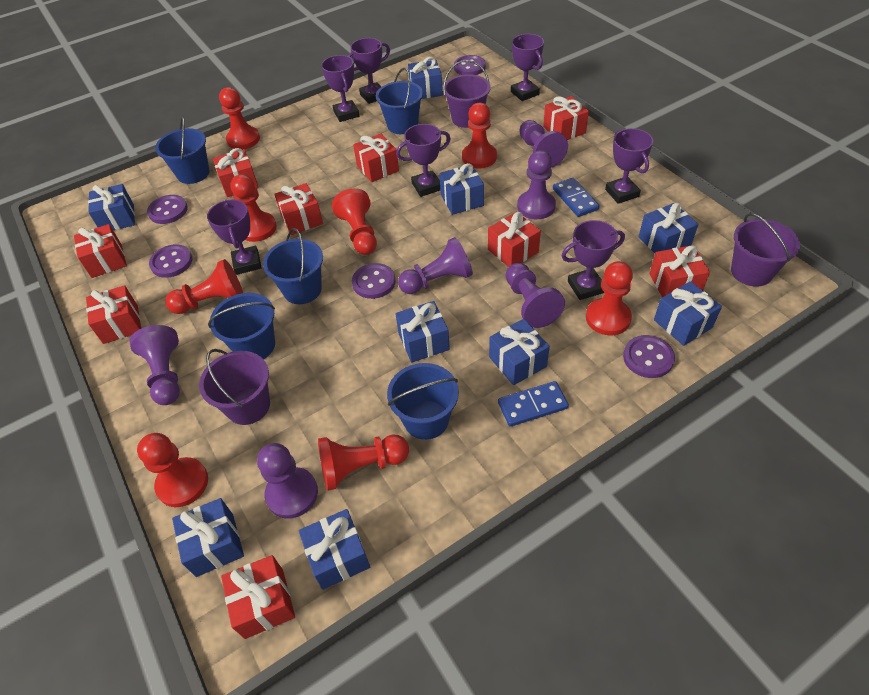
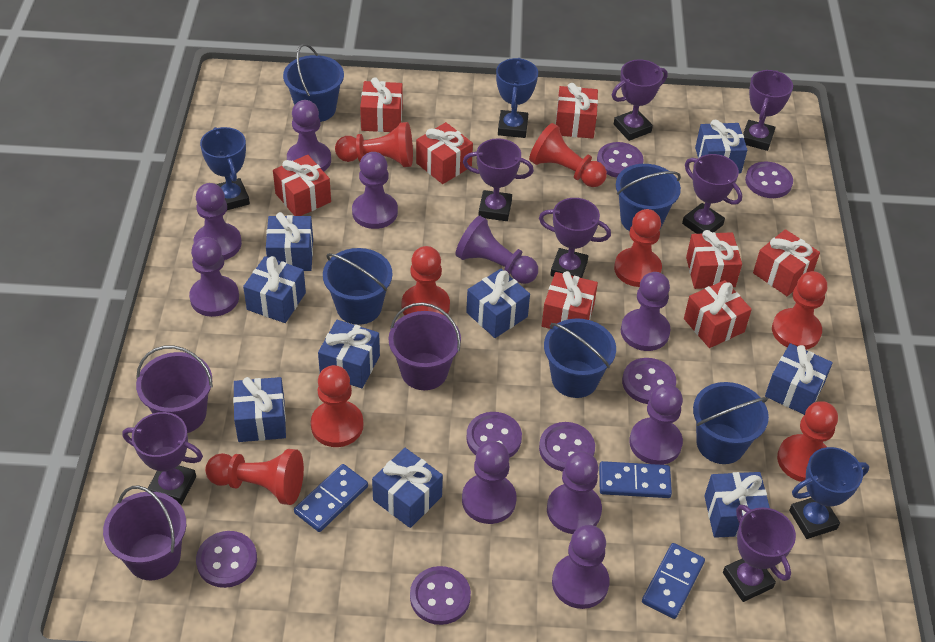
blue domino: [498,381,569,427] [553,178,600,217] = 2 -> [294,464,368,532] [599,461,672,498] [642,543,705,619] = 3
blue trophy: none = 0 -> [200,127,250,210] [496,58,538,138] [789,447,869,539] = 3
purple button: [147,195,188,224] [149,244,192,278] [352,263,396,299] [454,55,486,75] [623,335,675,378] = 5 -> [196,531,257,588] [410,566,471,625] [466,412,522,458] [539,422,595,472] [597,142,643,178] [622,358,676,404] [745,162,793,198] = 7
purple pawn: [129,325,180,405] [257,443,318,519] [398,237,473,294] [506,263,565,328] [517,150,556,219] [519,120,568,167] = 6 -> [189,237,239,317] [194,183,242,260] [287,100,331,171] [352,152,398,229] [455,216,538,284] [462,441,517,524] [547,451,602,534] [552,525,610,609] [621,272,671,351] [629,384,683,465] = 10
red gift: [74,224,127,278] [86,285,141,344] [213,148,259,197] [221,555,295,639] [274,183,323,235] [353,134,399,182] [488,212,541,267] [543,96,589,140] [649,245,710,297] = 9 -> [273,155,331,216] [360,77,403,132] [416,122,473,184] [542,271,598,329] [556,83,598,139] [684,280,752,348] [686,230,742,289] [753,229,820,296] = 8

